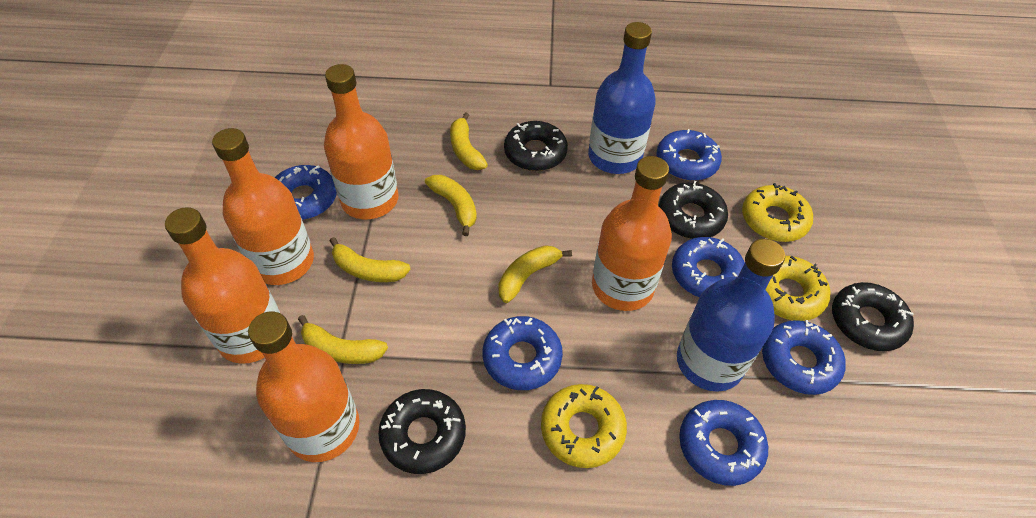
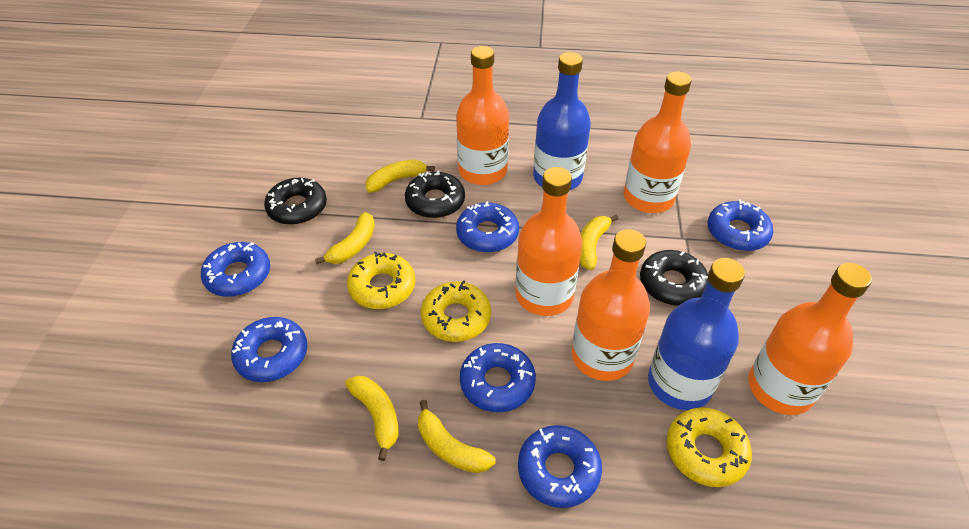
black donut: [378,389,466,474] [504,121,568,171] [659,181,728,239] [832,282,914,351] = 4 -> [264,178,327,225] [405,171,465,218] [640,250,708,306] = 3

